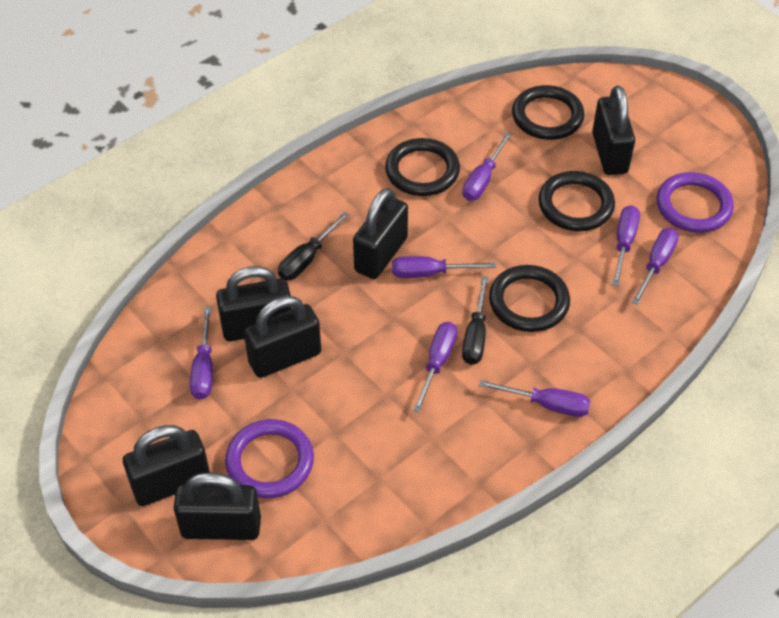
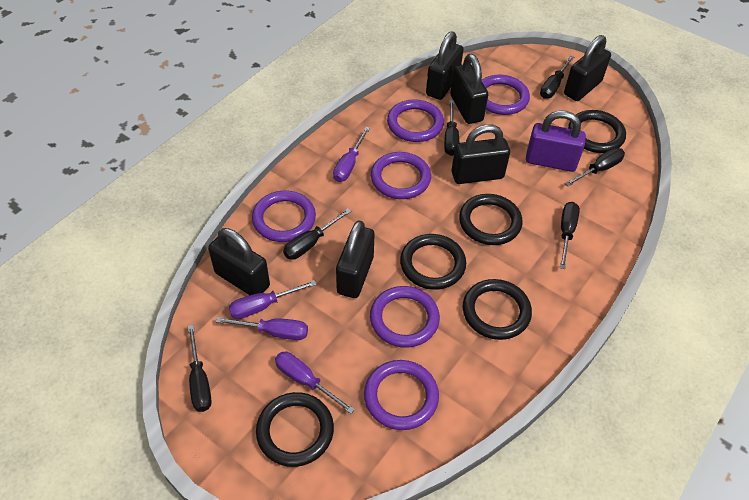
black ring: [385,138,460,196] [489,265,570,332] [512,85,584,140] [538,171,615,231] = 4 -> [256,392,334,467] [400,234,466,290] [459,194,523,245] [463,279,532,340] [568,110,626,153] = 5
black screwdriver: [278,212,349,280] [462,276,488,365] = 2 -> [188,325,212,412] [283,209,351,260] [444,100,459,156] [540,56,574,99] [560,202,580,269] [565,148,625,186] = 6
purple padlock: none = 0 -> [526,110,586,172] = 1
purple ring: [225,419,314,498] [657,172,734,233] = 2 -> [252,191,316,242] [364,360,439,430] [370,286,440,348] [371,152,431,199] [387,99,444,142] [481,75,530,115] = 6
purple screwdriver: [190,307,213,400] [392,256,496,278] [413,322,457,413] [463,132,512,201] [479,380,590,417] [612,205,640,286] [632,228,679,305] = 7 -> [216,317,308,340] [229,280,317,319] [275,352,355,414] [333,127,370,182] = 4

